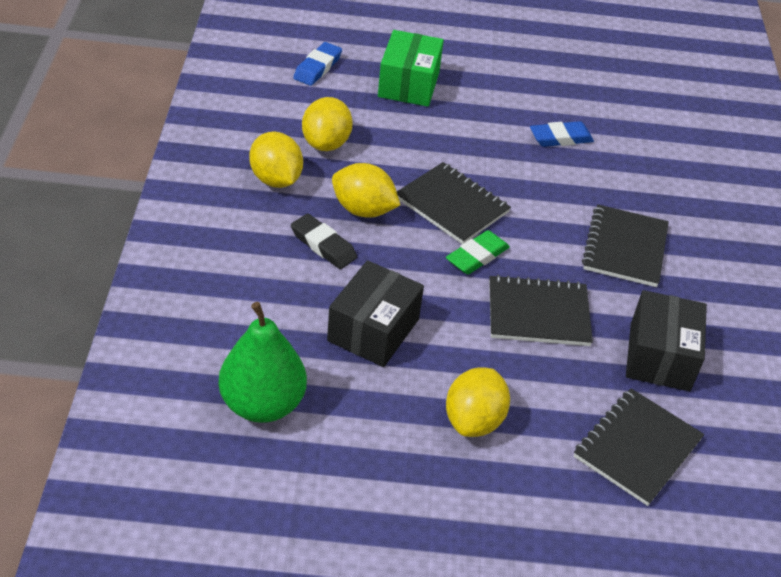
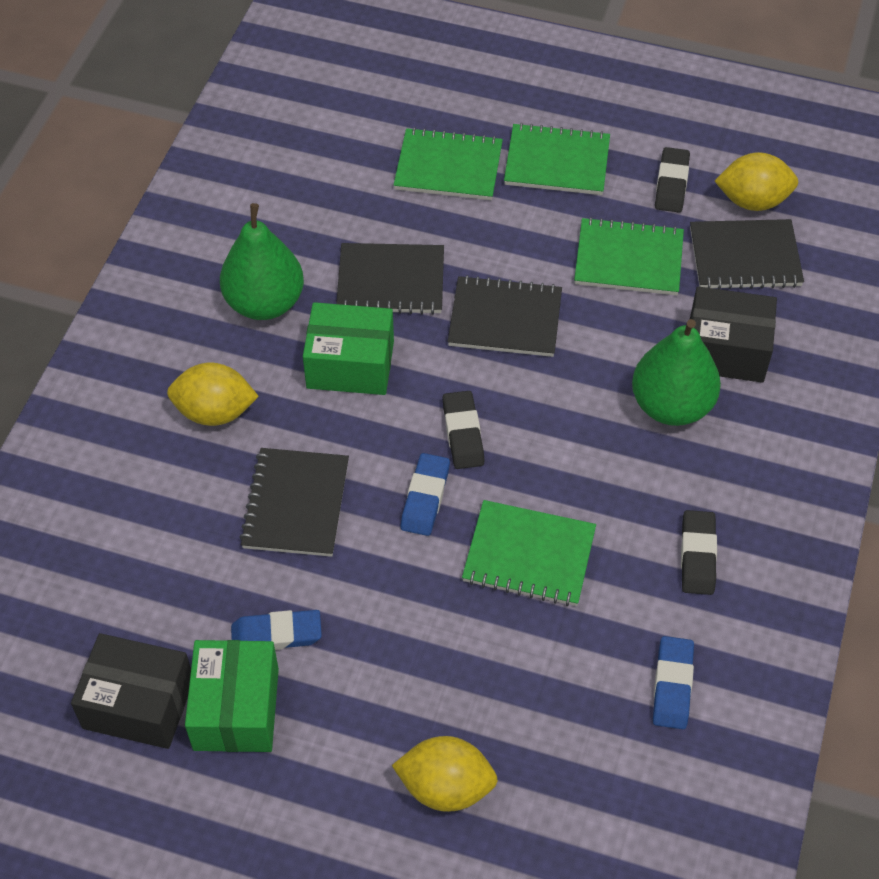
black eraser: [291,214,357,269] = 1 -> [442,391,485,469] [655,147,690,213] [681,510,717,595] = 3
blue eraser: [293,42,342,86] [530,121,594,147] = 2 -> [231,610,322,650] [401,453,450,536] [653,636,694,729] = 3
green box: [378,30,444,107] = 1 -> [185,640,279,752] [303,302,394,395] = 2
green eraser: [446,230,510,274] = 1 -> none = 0
green notebook: none = 0 -> [394,127,503,200] [462,500,596,606] [504,123,610,195] [574,217,684,295] = 4
green pear: [219,302,307,423] = 1 -> [220,203,304,320] [632,319,721,426] = 2
yellow lemon: [249,132,303,188] [302,97,353,151] [332,163,400,218] [446,367,510,437] = 4 -> [167,362,259,426] [392,736,498,812] [715,152,798,211] = 3

